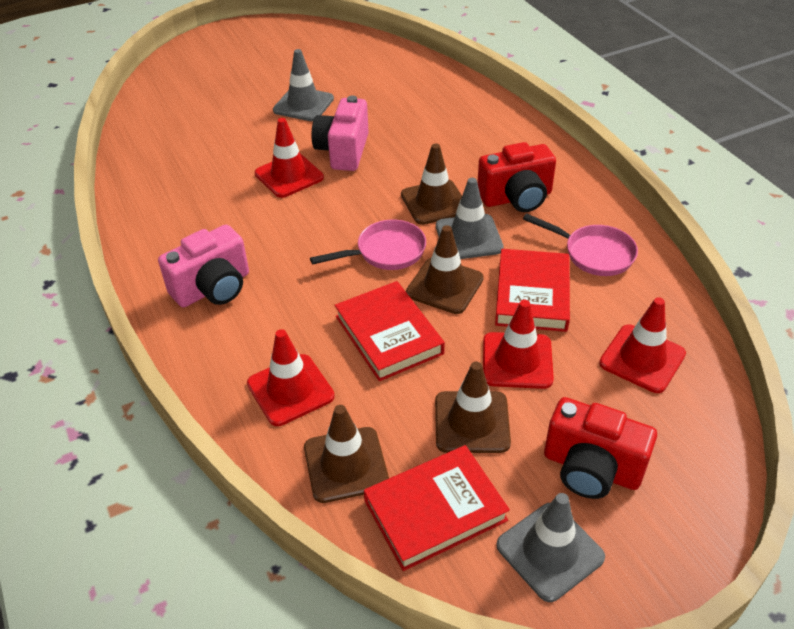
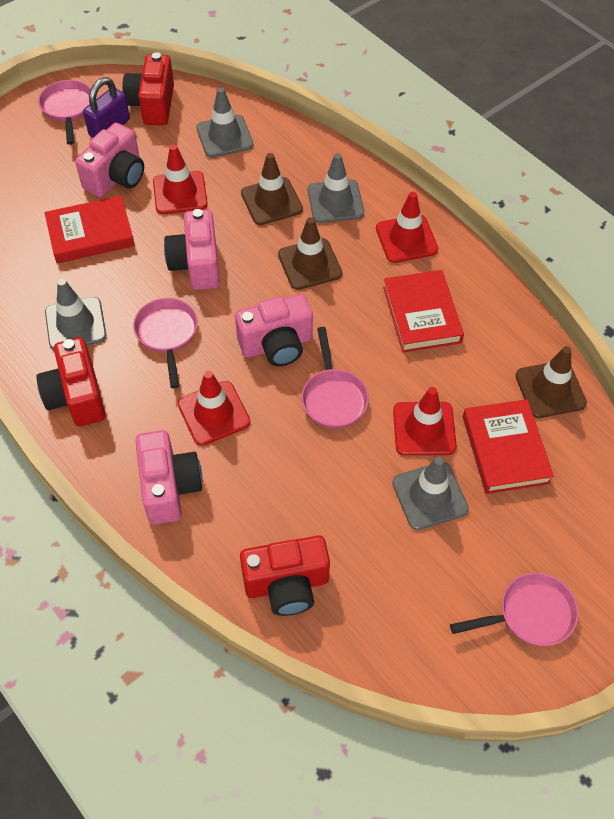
brown traffic cone: [304,405,389,503] [401,144,462,225] [406,225,484,314] [435,361,511,453] = 4 -> [241,153,303,225] [278,217,342,290] [515,346,587,418] = 3
grey traffic cone: [273,49,334,121] [436,178,504,259] [496,493,605,602] = 3 -> [45,279,107,350] [196,87,253,158] [308,153,364,223] [392,457,469,530] = 4
pink camera: [158,225,249,307] [311,95,369,171] = 2 -> [75,123,144,197] [135,430,203,525] [164,209,220,290] [235,294,313,366] = 4
pink pan: [310,220,426,270] [523,213,638,276] = 2 -> [38,80,91,145] [133,298,198,388] [301,327,369,429] [450,573,579,646] = 4
purple padlock: none = 0 -> [83,77,130,138] = 1
red camera: [477,142,556,212] [544,397,657,499] = 2 -> [36,337,106,427] [122,52,174,125] [240,535,330,616] = 3

